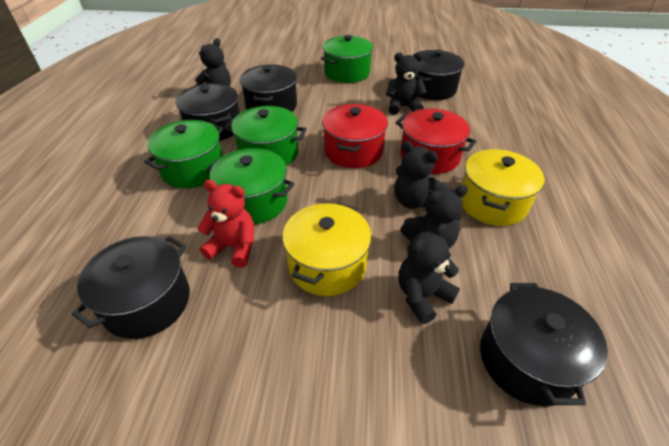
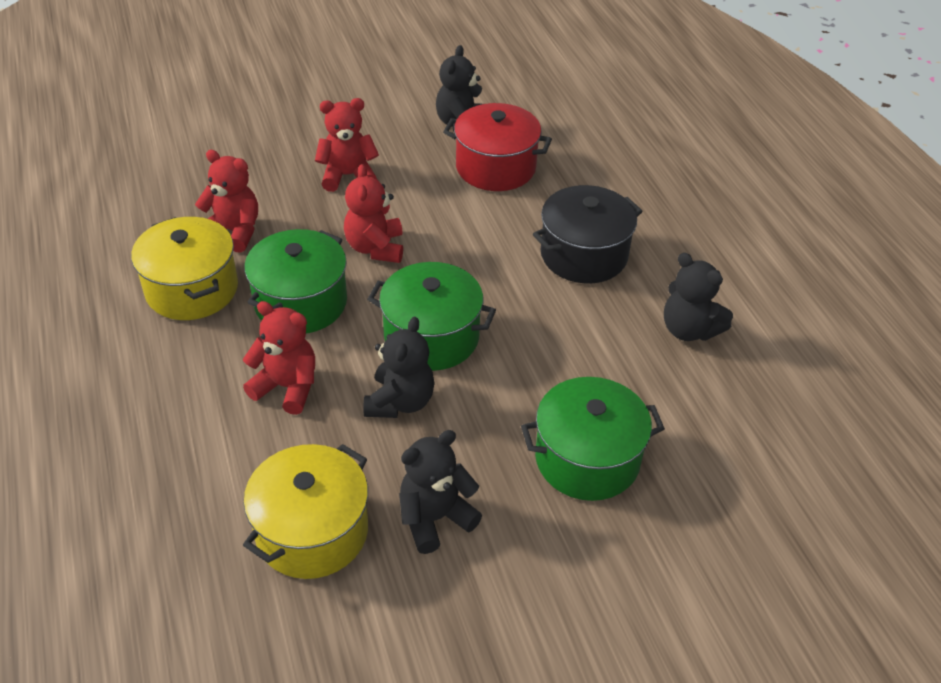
black pot: [72,236,190,339] [176,83,240,141] [240,65,297,112] [413,50,464,100] [480,283,608,406] = 5 -> [533,185,643,283] = 1
black teddy bear: [195,38,231,86] [386,52,427,115] [394,141,445,209] [398,224,460,324] [400,185,468,249] = 5 -> [363,317,434,418] [399,430,482,554] [436,45,482,132] [664,253,733,341] = 4
green pot: [144,120,223,188] [206,148,295,225] [224,106,307,166] [321,35,373,83] = 4 -> [244,229,347,334] [367,262,496,371] [521,377,665,501] = 3
red pot: [322,104,388,168] [395,109,477,174] = 2 -> [443,103,552,191] = 1
red teddy bear: [197,180,254,267] = 1 -> [195,150,258,253] [243,301,315,415] [315,98,379,192] [344,164,403,263] = 4

